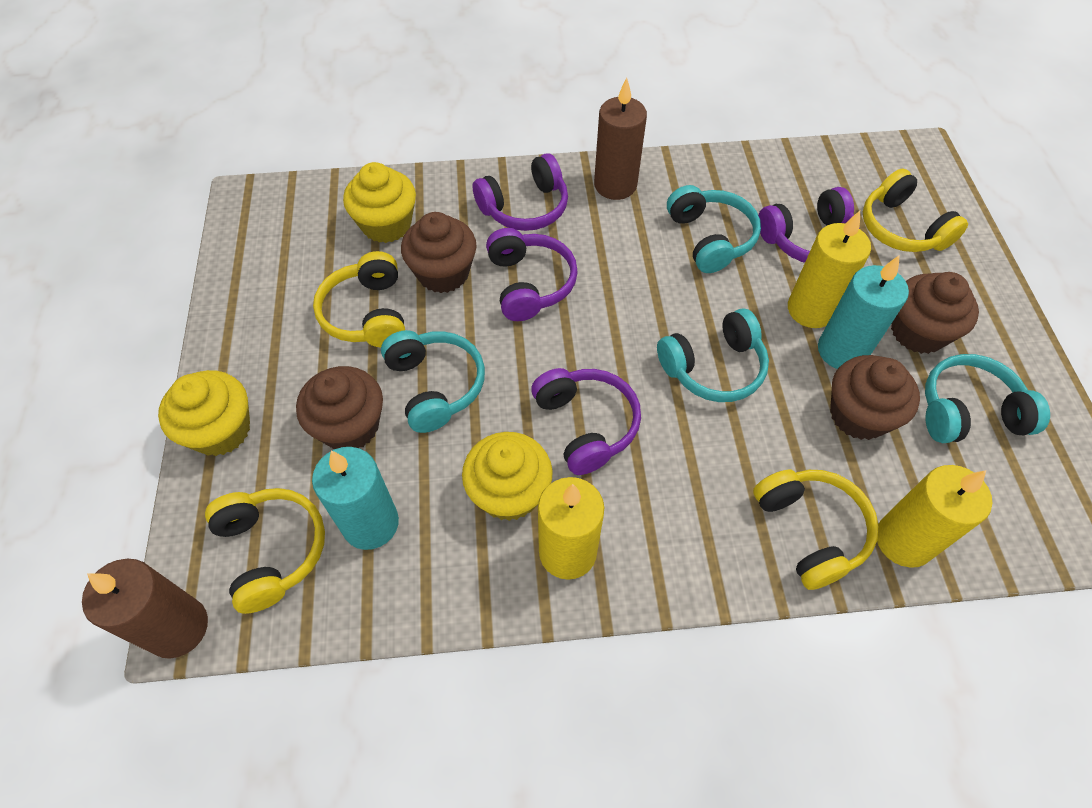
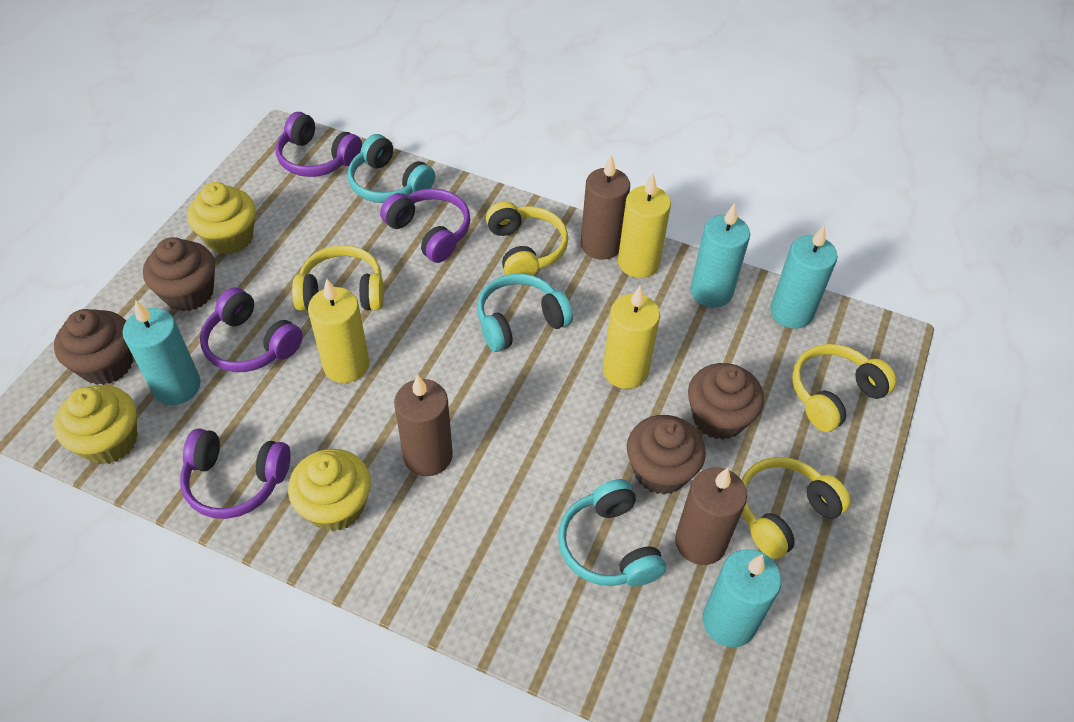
brown candle: [82,559,208,659] [594,78,647,200] = 2 -> [394,375,453,476] [581,154,630,260] [675,467,747,565] = 3
turquoise candle: [312,447,399,550] [818,255,909,369] = 2 -> [123,300,201,405] [690,203,750,307] [703,549,781,647] [770,224,838,329] = 4
turquoise headphones: [381,330,485,433] [657,309,769,402] [667,185,761,273] [925,354,1050,443] = 4 -> [348,134,435,203] [477,273,573,352] [558,479,666,587] = 3

